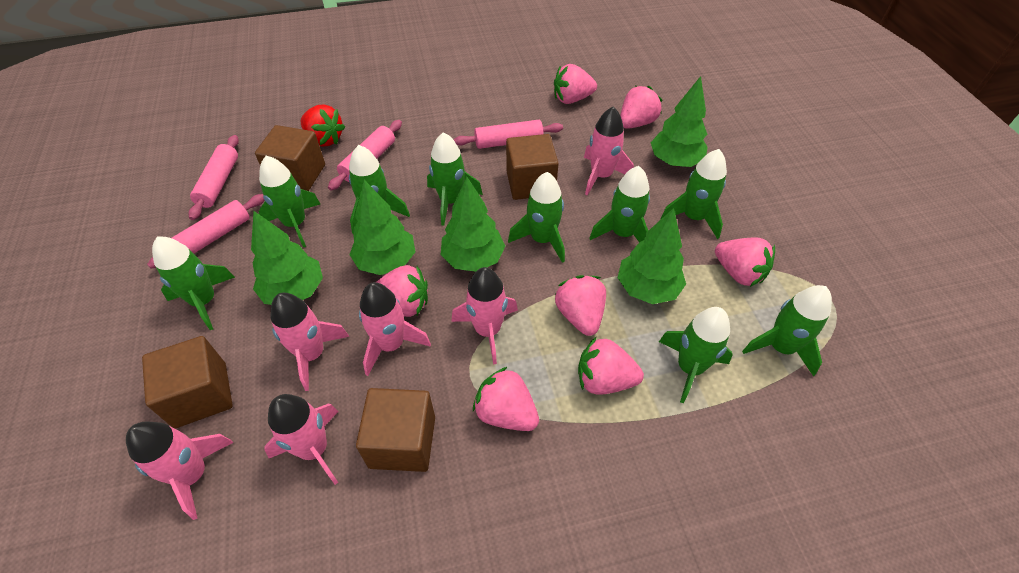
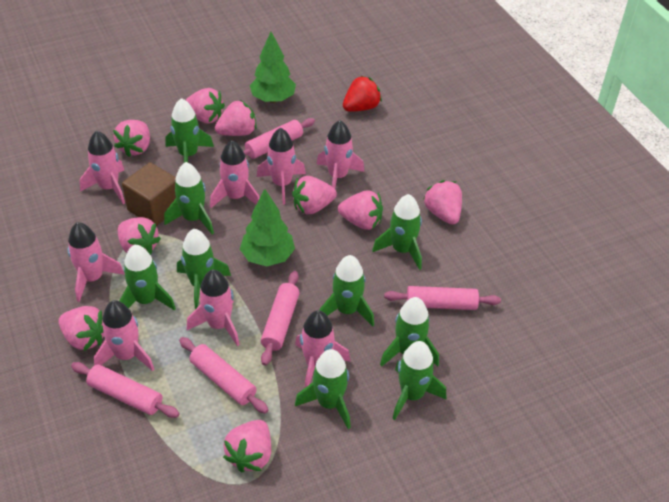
brown cube: [142,336,233,428] [255,125,325,191] [356,388,435,472] [506,134,559,200] = 4 -> [122,162,176,226] = 1
green tree: [251,211,323,305] [349,180,415,275] [441,177,505,272] [618,208,686,304] [650,76,708,167] = 5 -> [240,189,295,266] [250,32,296,103] = 2
pink rocket: [126,422,234,520] [264,394,339,485] [270,293,349,391] [359,282,431,376] [451,267,518,365] [584,107,634,196] = 6 -> [68,222,125,302] [80,131,125,204] [94,300,154,371] [187,270,240,346] [210,140,259,208] [257,128,306,205] [295,310,350,388] [316,120,364,189] = 8
pink rolling pin: [147,194,264,268] [189,135,239,220] [328,120,402,190] [454,120,563,149] = 4 -> [71,362,179,418] [179,337,268,414] [243,118,315,159] [261,271,300,366] [384,286,501,310] = 5
pink strawberry: [377,265,428,317] [473,367,539,431] [554,64,597,104] [555,275,606,336] [578,337,644,395] [620,86,662,129] [715,237,775,287] = 7 -> [58,306,104,351] [113,120,150,157] [118,217,161,255] [186,88,225,124] [215,100,257,136] [223,420,271,472] [292,176,337,215] [338,190,383,230] [423,180,462,225] = 9

